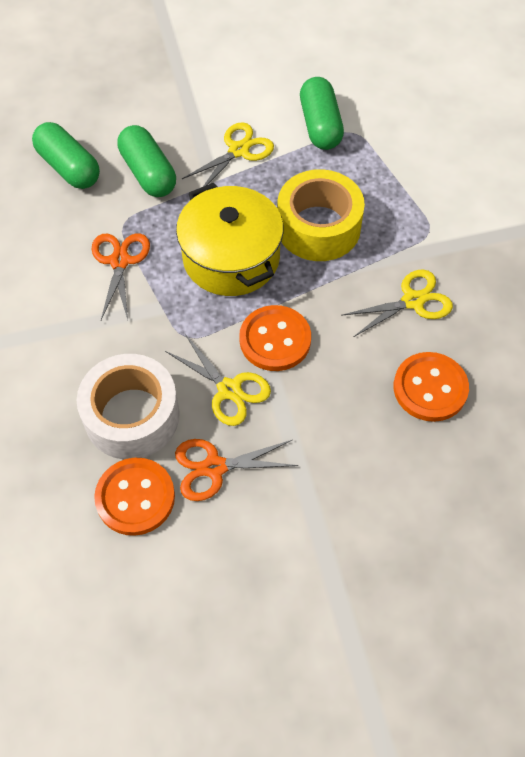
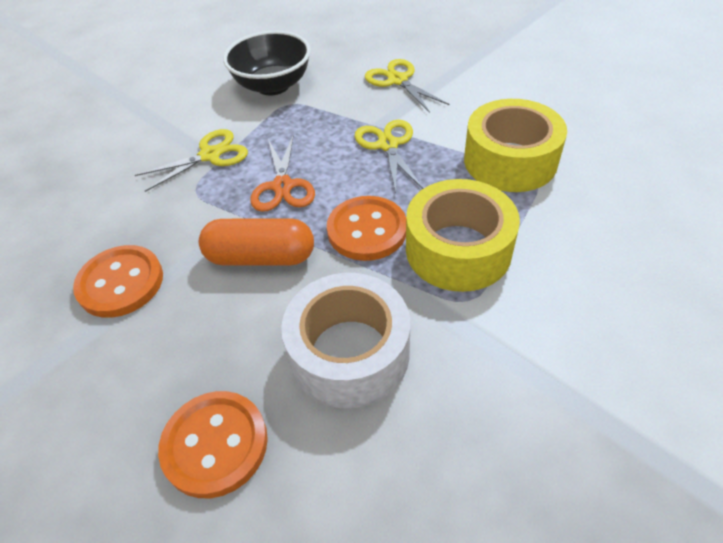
black bowl: none = 0 -> [223,31,311,96] = 1
green capsule: [32,122,100,189] [117,125,176,197] [300,77,344,150] = 3 -> none = 0
orange capsule: none = 0 -> [199,218,314,266] = 1
orange scissors: [91,233,150,320] [175,439,299,501] = 2 -> [251,135,315,212] = 1
yellow pot: [176,183,284,296] = 1 -> none = 0
yellow tape: [277,169,365,261] = 1 -> [406,179,520,292] [464,99,567,192] = 2

